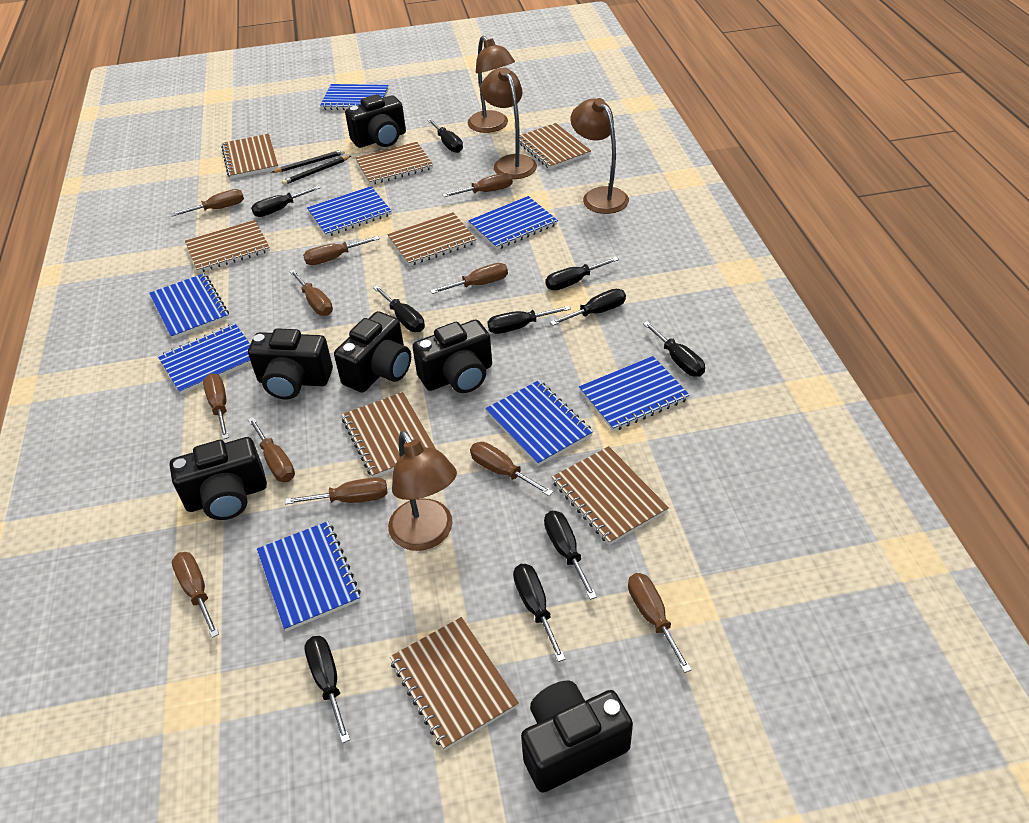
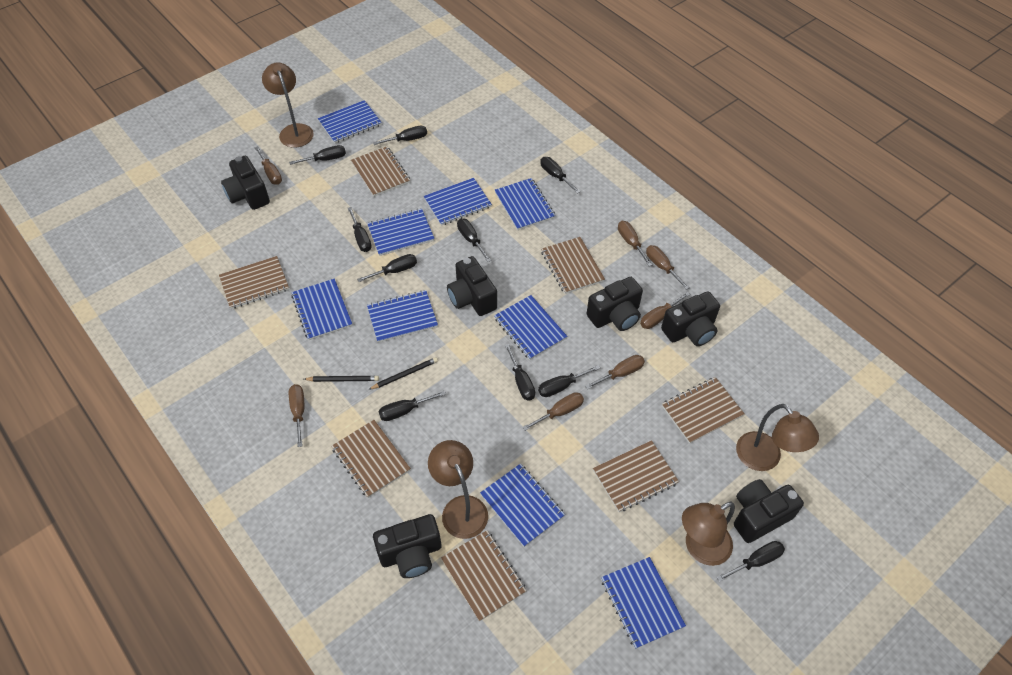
blue notebook: [149,273,229,339] [158,324,251,394] [257,521,361,631] [307,186,392,237] [320,84,389,110] [468,196,558,250] [485,380,593,466] [579,356,690,431] = 8 -> [291,279,352,340] [318,100,382,143] [367,209,435,256] [367,290,438,343] [424,178,492,226] [480,464,565,547] [494,295,567,360] [495,178,555,230] [601,557,686,649] = 9
brown notebook: [185,220,270,273] [221,134,278,179] [342,392,436,478] [355,142,433,185] [387,212,476,266] [390,617,519,751] [520,123,591,169] [552,446,669,545] = 8 -> [219,256,289,309] [331,420,411,498] [351,146,410,197] [441,530,527,622] [541,237,605,294] [593,440,679,512] [662,377,745,444] = 7
brown screwdriver: [171,189,244,217] [172,552,219,638] [203,373,229,439] [248,417,295,482] [285,477,387,504] [289,270,333,316] [303,236,380,265] [430,263,508,294] [442,173,513,197] [470,442,553,496] [628,573,692,673] = 11 -> [255,146,282,185] [289,384,304,447] [523,392,584,431] [585,355,645,389] [618,221,652,266] [640,292,691,329] [646,245,690,290] = 7

